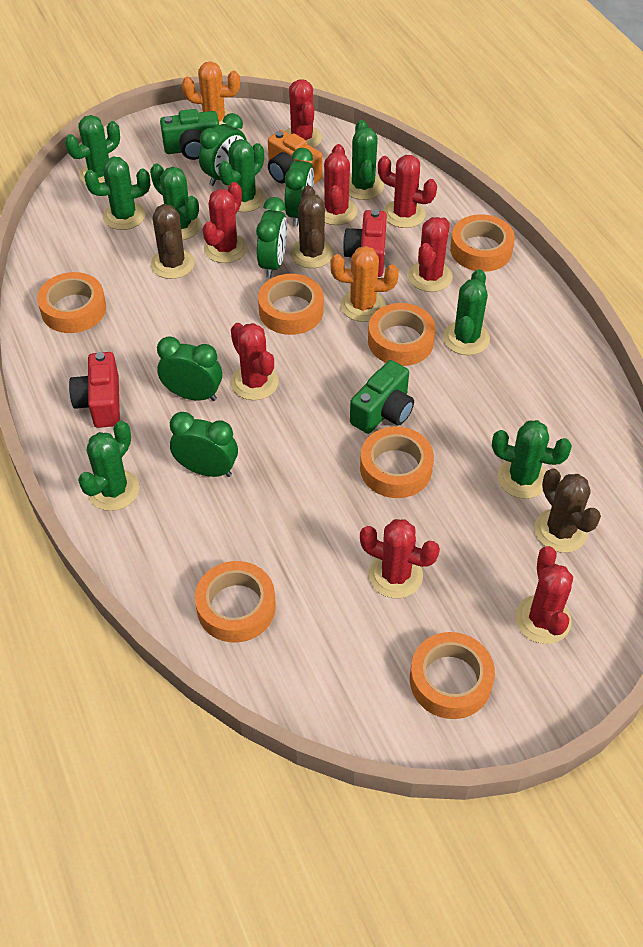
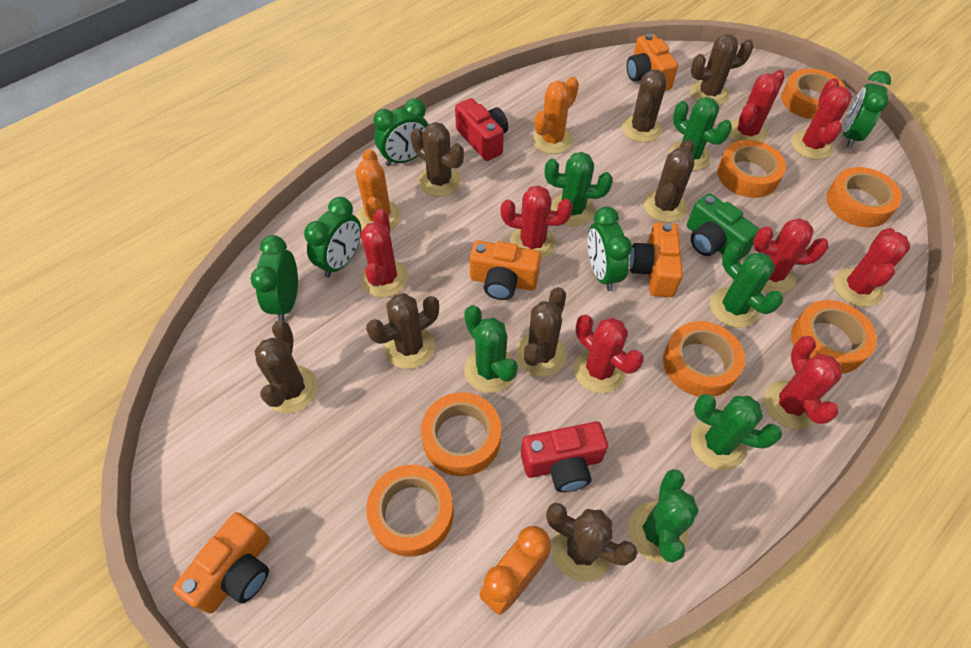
brown cactus: [151,204,195,279] [290,185,334,268] [534,468,601,553] = 3 -> [254,320,318,413] [366,293,439,369] [411,122,464,197] [515,287,567,376] [546,503,638,582] [622,70,666,142] [643,139,694,222] [690,34,754,105] = 8
green cactus: [65,115,120,184] [78,421,139,511] [84,157,150,230] [150,163,201,240] [218,139,265,212] [349,120,384,200] [443,269,490,355] [492,420,572,499] = 8 -> [464,305,518,393] [545,152,613,227] [628,469,699,563] [669,97,732,171] [691,394,782,470] [710,242,783,328] = 6
green camera: [160,109,219,160] [350,360,414,434] = 2 -> [687,194,759,260] = 1
orange camera: [268,130,323,184] = 1 -> [173,512,270,613] [469,240,541,300] [627,33,678,91] [630,222,683,297] = 4
orange clock: none = 0 -> [479,526,551,615] = 1

